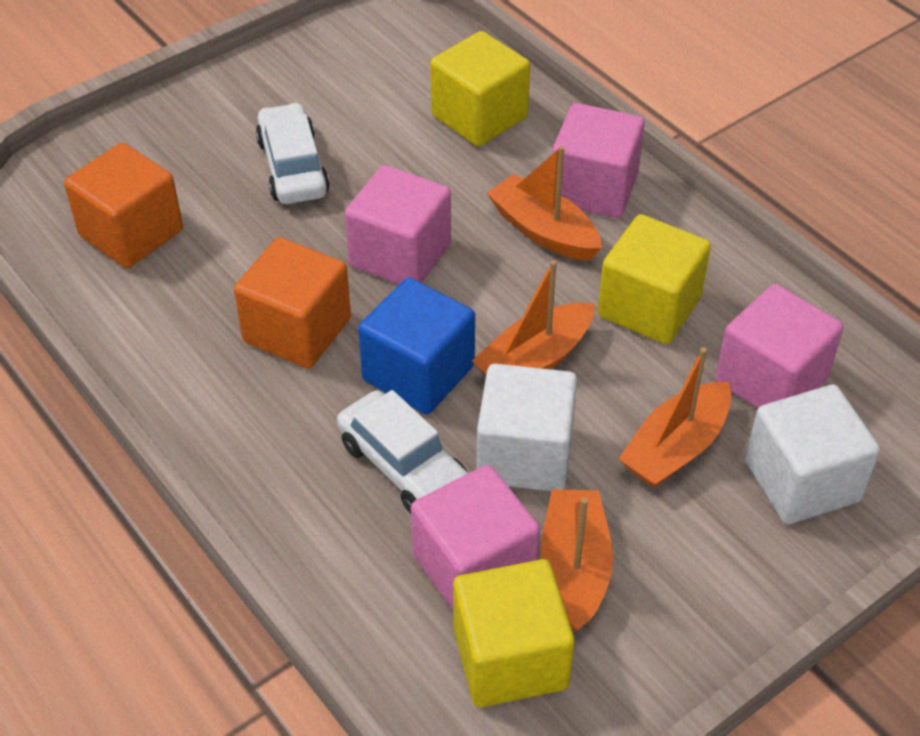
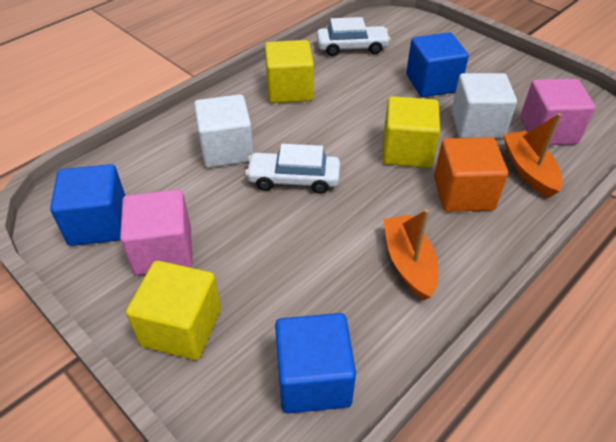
blue cube: [358,277,475,414] = 1 -> [50,164,125,246] [275,313,356,414] [406,32,469,97] = 3
orange boat: [472,260,595,375] [487,146,602,261] [540,489,613,632] [619,347,731,488] = 4 -> [383,209,438,300] [503,113,563,198] = 2
orange cube: [64,143,183,268] [234,237,351,368] = 2 -> [434,137,508,212] = 1
pink cube: [345,165,451,284] [411,465,540,610] [552,103,645,218] [715,284,844,409] = 4 -> [120,189,193,275] [520,79,595,145] = 2

